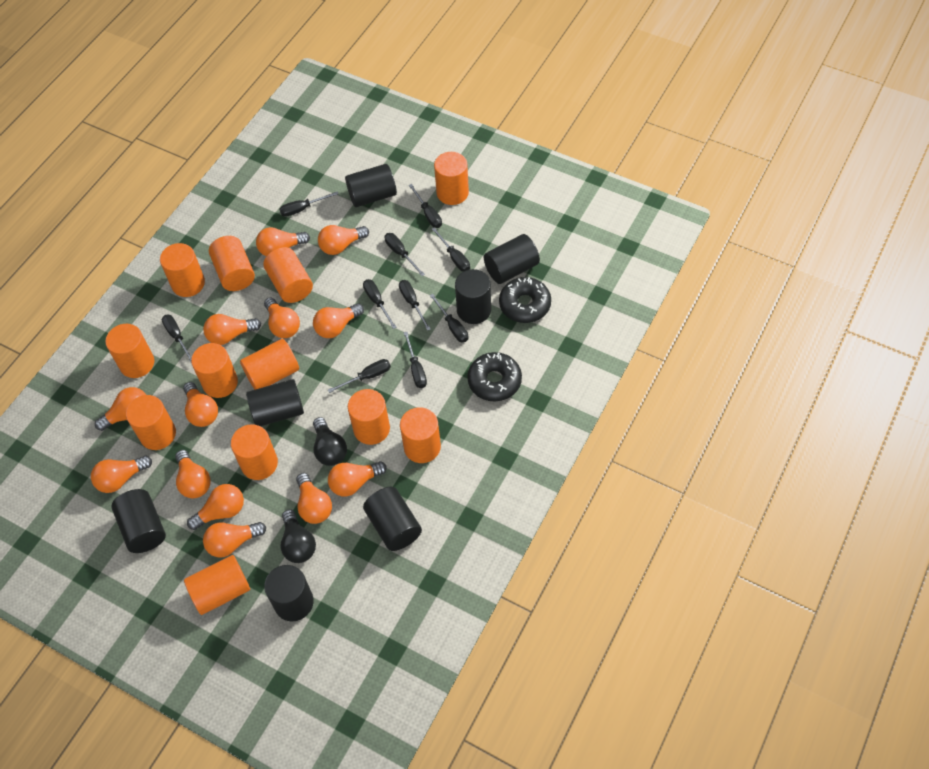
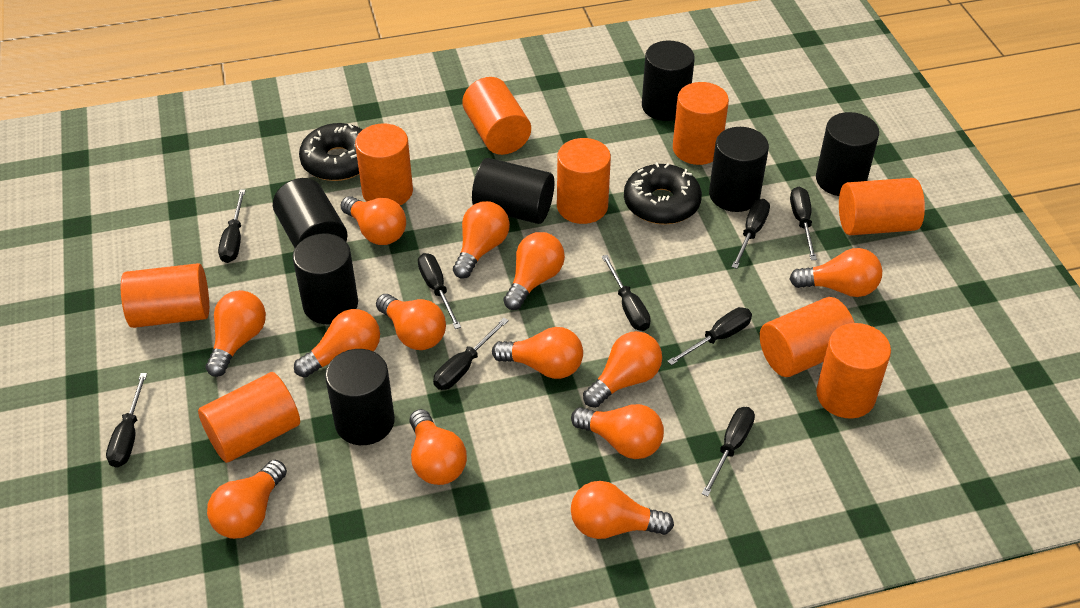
black light bulb: [281,510,316,563] [313,417,347,466] = 2 -> none = 0
black screwdriver: [162,314,192,364] [279,191,338,217] [328,359,391,393] [363,279,397,329] [385,233,425,276] [399,280,431,331] [404,332,427,388] [409,184,442,228] [430,294,468,343] [432,227,470,272] = 10 -> [106,373,147,468] [218,189,245,263] [418,253,461,329] [433,318,509,390] [602,255,651,331] [667,307,752,365] [702,407,755,497] [731,199,770,269] [790,187,817,260] = 9
orange cylinder: [105,324,154,378] [126,395,176,450] [160,243,205,297] [184,555,250,615] [191,343,238,398] [209,236,255,291] [231,424,278,480] [240,339,299,390] [263,247,313,303] [348,389,390,445] [400,407,441,463] [434,152,469,205] = 12 -> [121,263,209,328] [198,372,300,463] [355,123,413,205] [462,77,531,155] [557,138,611,224] [673,82,729,165] [760,297,855,377] [816,323,891,419] [839,178,925,235] = 9

